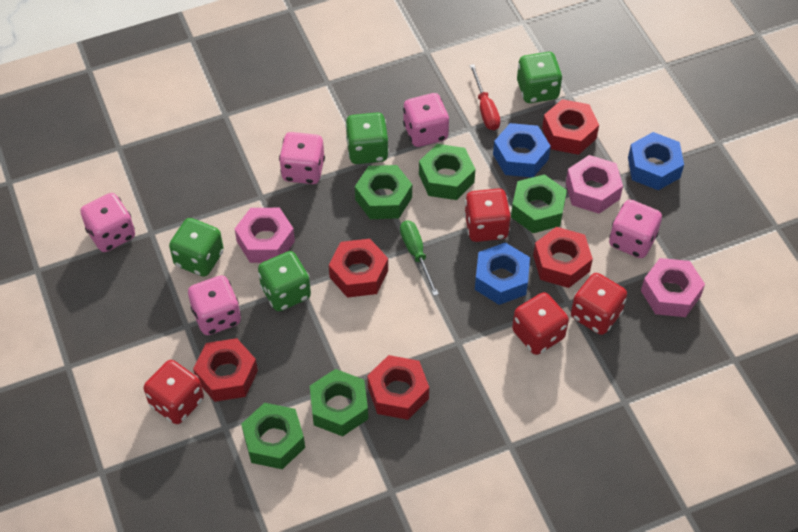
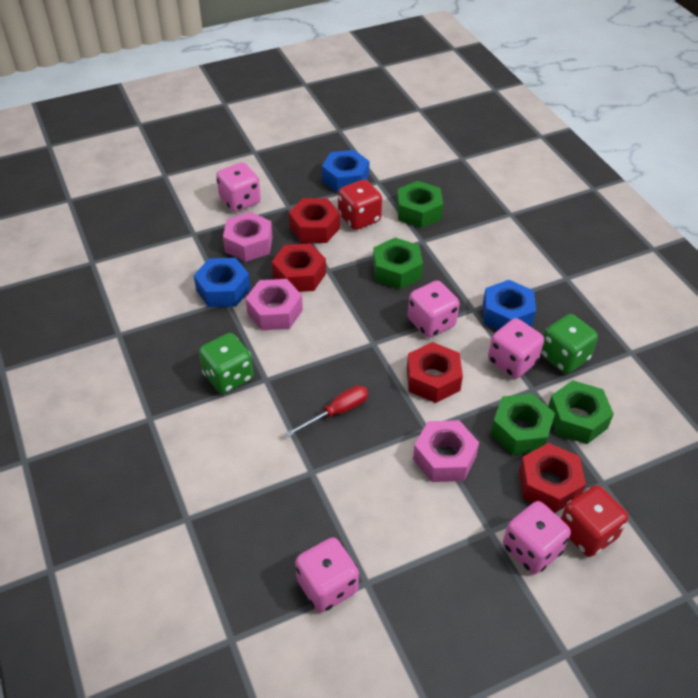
green dice: [169,218,224,277] [258,251,311,311] [345,112,389,164] [517,52,563,103] = 4 -> [199,333,253,394] [541,314,598,374] = 2
green nut: [241,403,305,469] [310,369,368,436] [355,165,412,219] [419,144,475,200] [511,174,567,233] = 5 -> [373,238,423,289] [397,181,443,228] [490,393,555,455] [548,380,614,444] = 4
green screwdriver: [400,220,439,296] = 1 -> none = 0
red dice: [144,360,204,424] [464,188,511,242] [512,292,569,355] [571,273,627,335] = 4 -> [338,179,382,230] [561,485,628,557] = 2
red nut: [193,338,258,402] [329,239,388,298] [367,355,429,420] [533,227,593,288] [542,99,599,155] = 5 -> [272,243,326,292] [289,198,340,243] [407,342,463,403] [519,443,586,513] = 4

